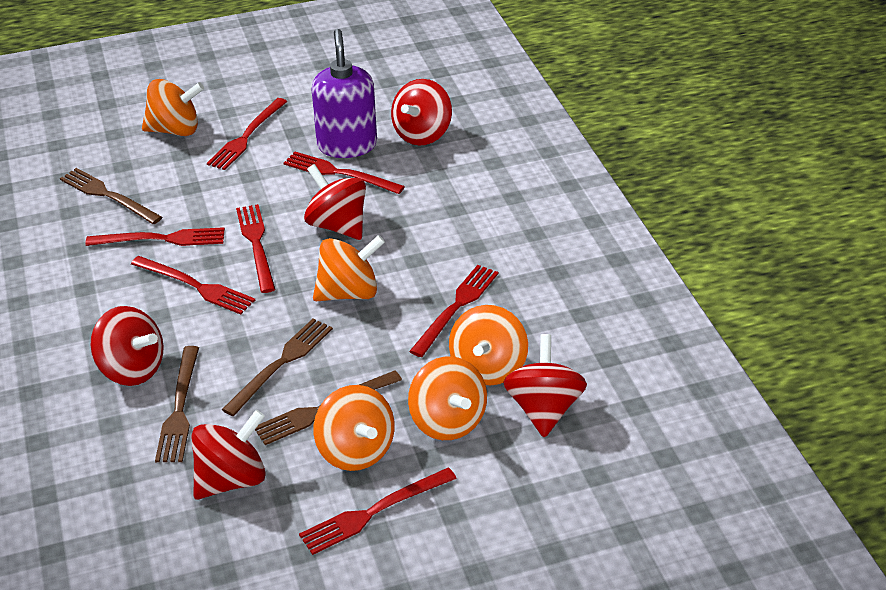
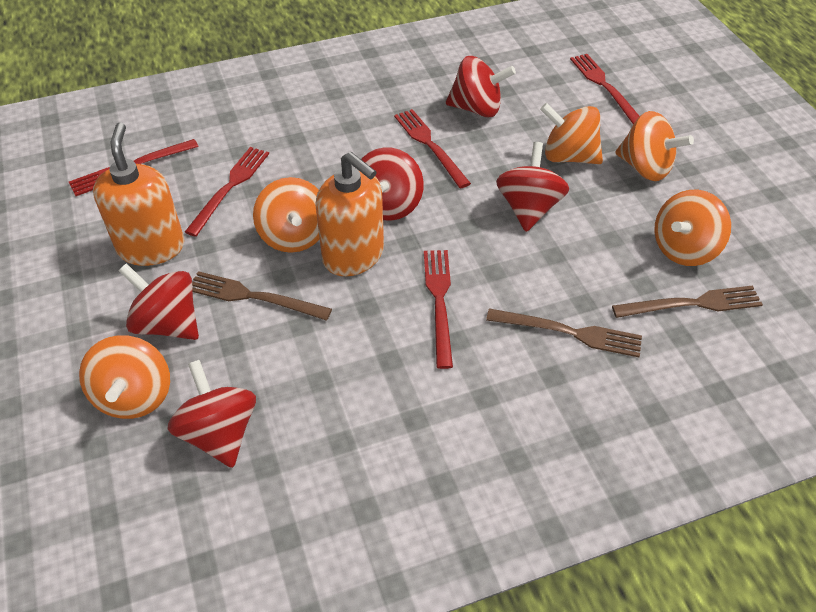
brown fork: [60,168,162,224] [155,346,199,462] [222,319,333,416] [255,371,402,445] = 4 -> [192,271,332,321] [486,308,642,357] [612,285,763,318] = 3
orange soap dispenser: none = 0 -> [93,122,184,266] [315,152,384,276] = 2
purple soap dispenser: [311,29,377,158] = 1 -> none = 0
red fork: [85,227,225,246] [131,256,255,314] [207,98,287,170] [236,204,276,293] [284,152,405,194] [299,467,457,555] [409,265,498,357] = 7 -> [69,139,199,196] [185,147,269,237] [394,109,471,188] [424,250,453,369] [570,54,639,124] = 5

